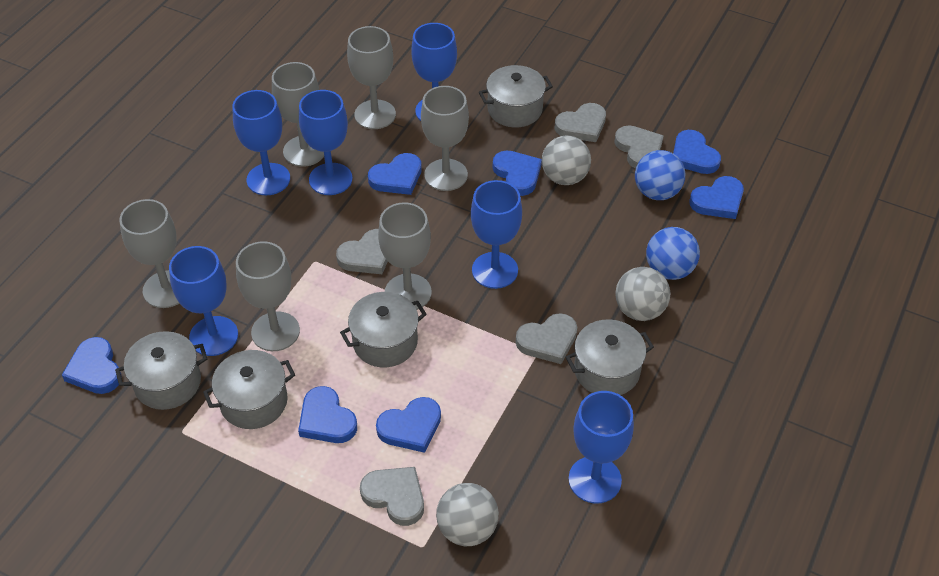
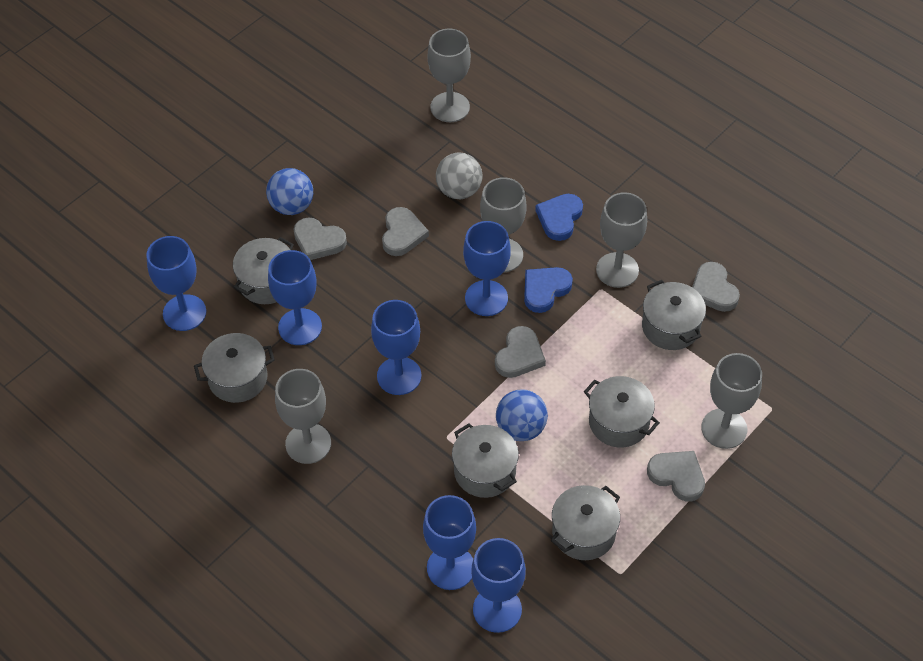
blue heart: [62,337,121,394] [298,386,357,443] [368,153,422,195] [376,397,441,453] [493,151,542,196] [673,130,721,174] [689,176,744,219] = 7 -> [524,267,573,313] [535,194,583,241] = 2
grey ball: [436,483,499,546] [542,135,591,185] [616,267,670,321] = 3 -> [436,153,482,199] = 1
grey goblet: [119,199,180,308] [236,241,300,351] [272,62,324,167] [347,26,396,129] [378,202,432,310] [421,86,469,191] = 6 -> [275,369,331,464] [428,28,471,122] [480,177,527,272] [596,192,647,288] [701,353,762,449] = 5
grey pot: [115,331,207,410] [203,350,295,429] [340,292,427,367] [479,65,553,127] [566,319,654,395] = 5 -> [194,333,275,403] [233,237,294,304] [452,423,519,498] [551,485,620,560] [584,376,660,447] [642,280,706,350] = 6

